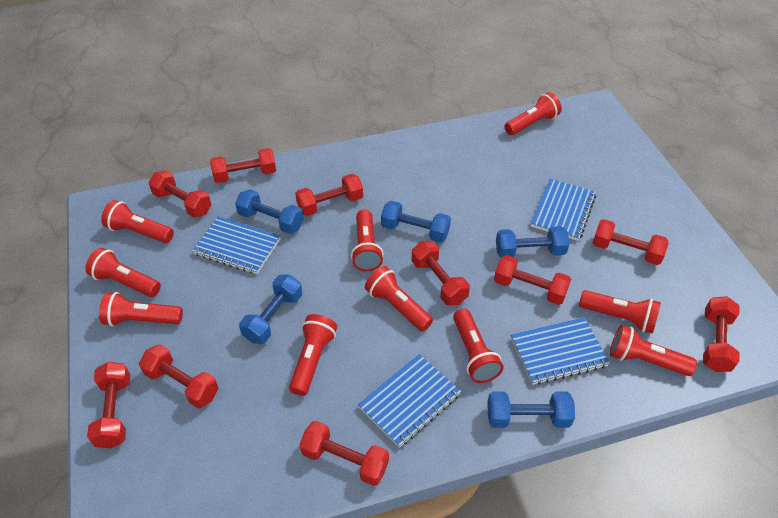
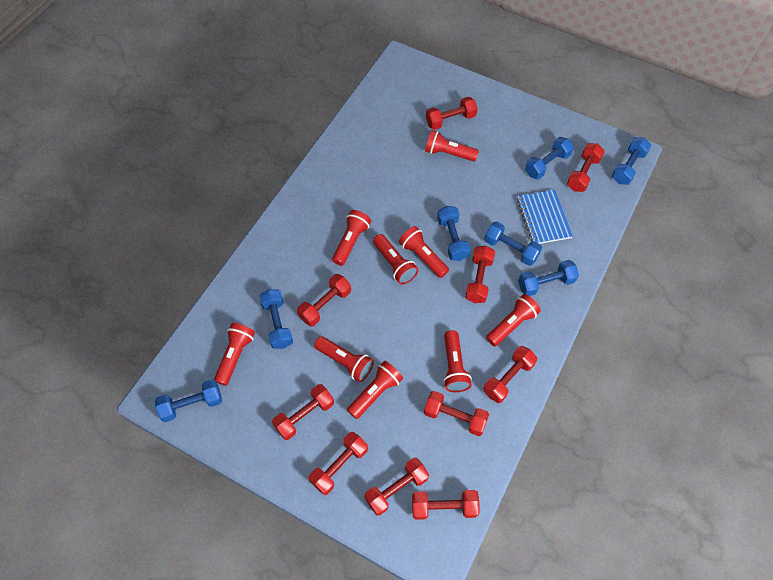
blue dumbbell: [235,189,303,234] [239,275,302,344] [381,201,451,243] [487,392,575,428] [496,226,569,258] = 5 -> [155,379,222,422] [259,289,293,349] [437,206,471,261] [484,221,542,266] [518,260,579,296] [525,137,574,179] [612,137,651,185] = 7
blue notebook: [192,216,281,274] [358,354,461,448] [511,317,610,385] [531,179,596,241] = 4 -> [517,190,573,244] = 1
red flashlight: [85,248,161,297] [99,292,183,327] [101,200,174,243] [289,314,337,396] [351,209,384,271] [365,266,433,332] [453,309,503,383] [504,92,562,135] [579,290,661,334] [610,325,697,376] = 10 -> [214,323,255,386] [314,336,374,382] [332,210,371,266] [347,361,403,419] [373,234,418,284] [399,226,449,278] [425,130,479,161] [443,330,472,392] [486,294,541,346] = 9

